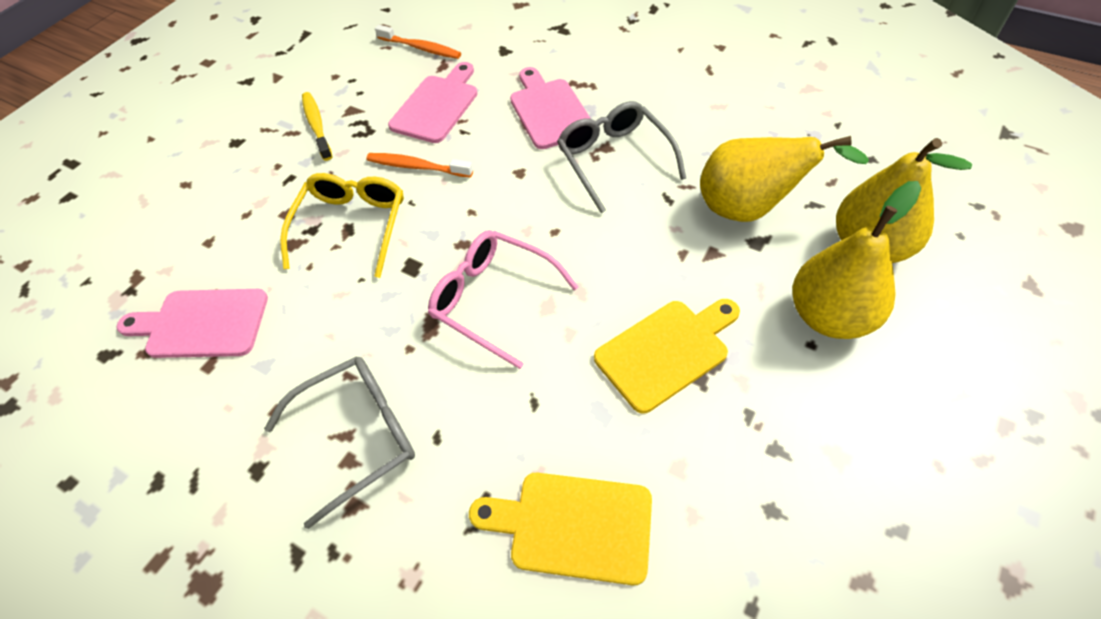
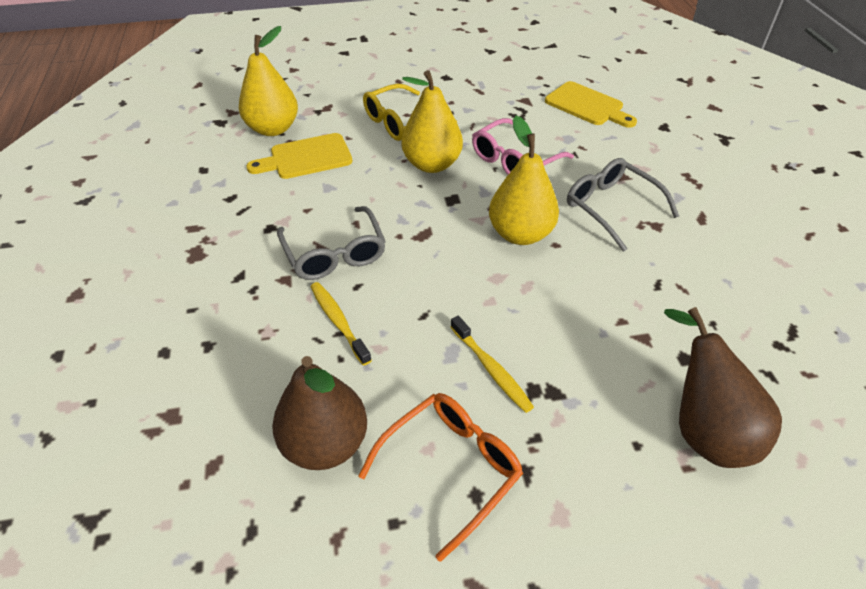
brown pear: none = 0 -> [272,356,367,470] [664,307,782,468] = 2
orange glasses: none = 0 -> [358,393,523,562] = 1
orange toothbrush: [366,153,473,178] [375,25,461,59] = 2 -> none = 0
pink cutting board: [116,289,268,358] [388,62,478,143] [510,67,591,149] = 3 -> none = 0
yellow toothbrush: [302,92,333,161] = 1 -> [311,282,372,366] [451,316,534,413] = 2

